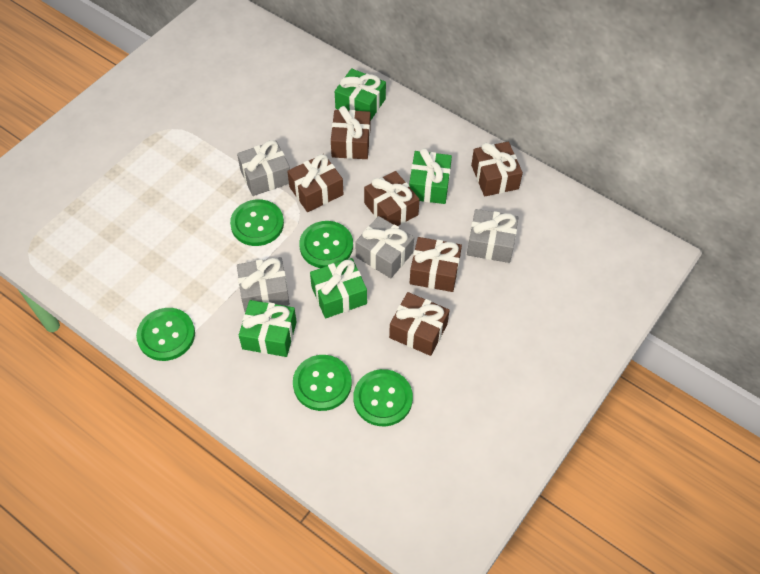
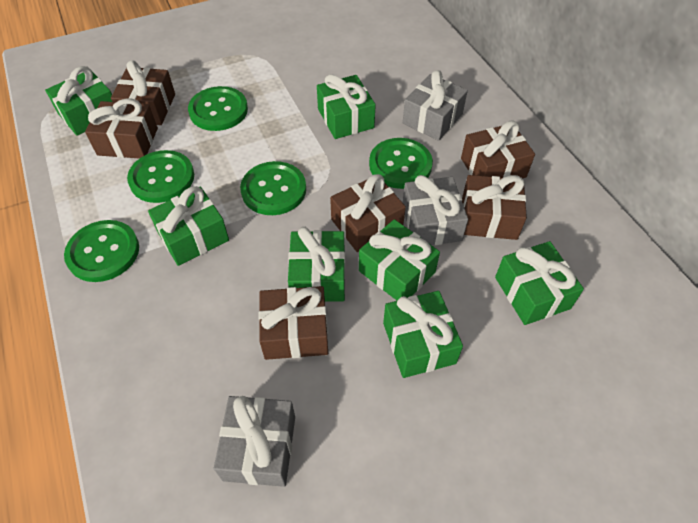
green gift: [239,300,297,357] [310,258,367,318] [335,68,386,121] [409,148,452,204] = 4 -> [45,66,112,136] [148,186,229,266] [288,227,345,302] [317,74,376,139] [359,219,440,301] [383,291,463,378] [495,241,584,325] = 7
grey gift: [237,140,290,196] [237,257,290,312] [355,216,414,278] [467,209,519,263] = 4 -> [214,396,295,487] [403,70,468,141] [403,175,468,245] = 3

